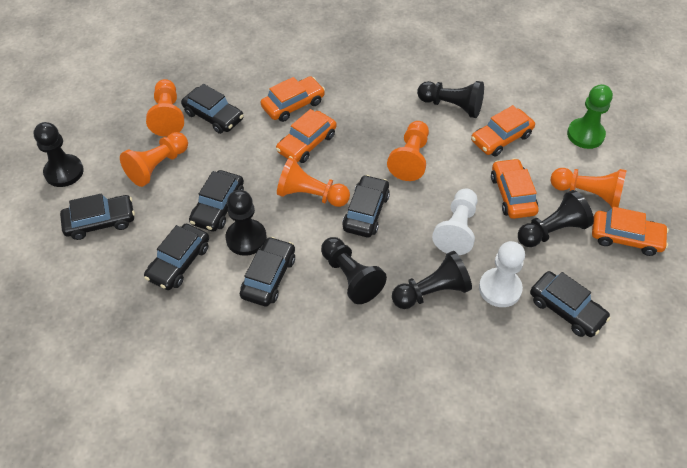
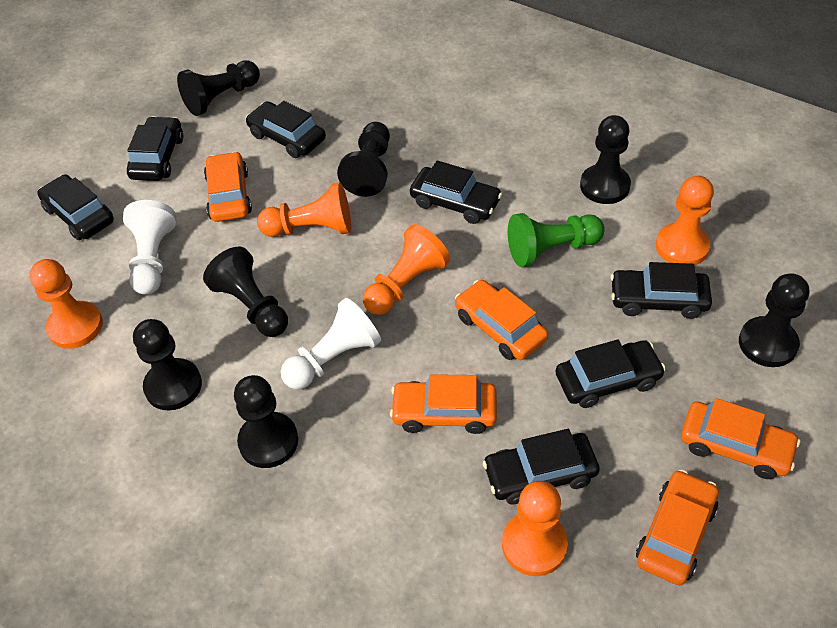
black pawn: [33,122,84,187] [226,190,267,256] [321,237,387,304] [392,251,472,309] [417,81,484,118] [518,190,594,247] = 6 -> [133,319,202,411] [177,60,260,116] [203,247,288,337] [234,375,298,468] [337,122,390,197] [580,115,631,204] [739,273,809,367] = 7

